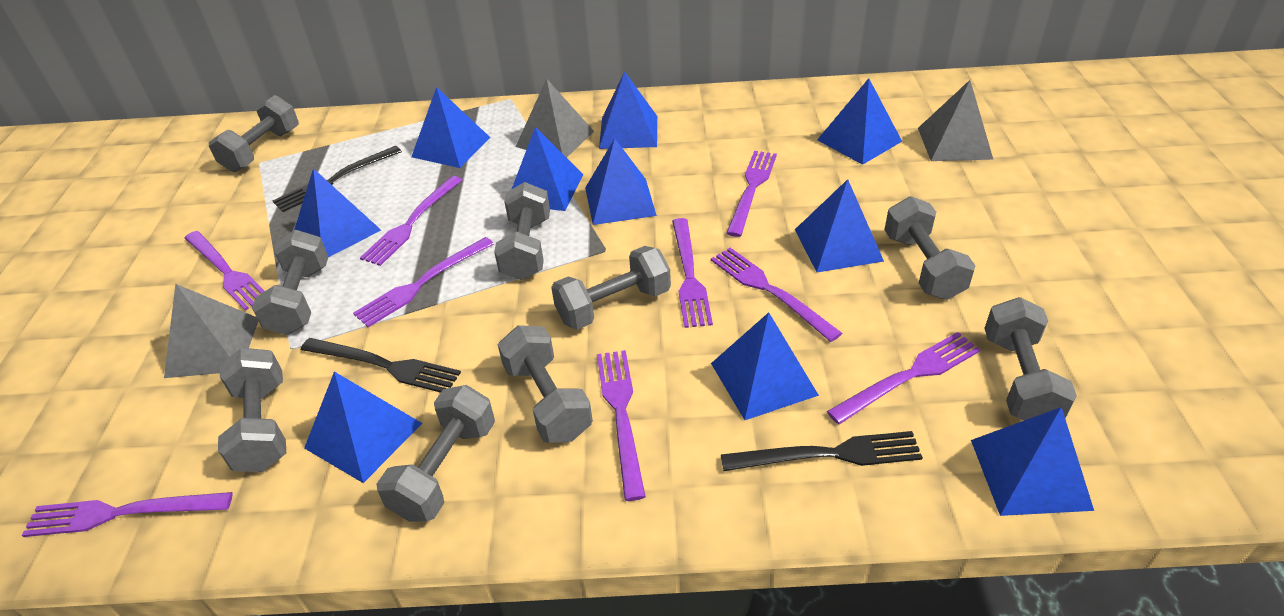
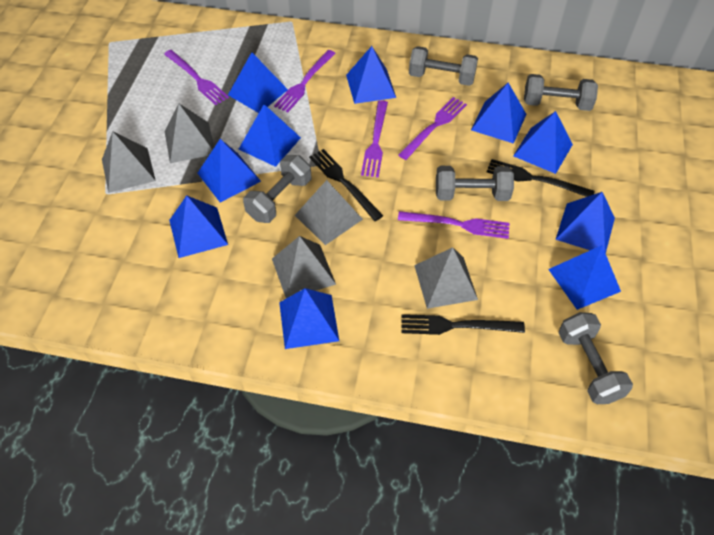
grey dumbbell: [209,95,299,172] [218,348,286,472] [252,230,328,335] [377,385,495,522] [494,182,550,280] [498,325,593,443] [551,246,671,330] [884,196,976,300] [984,297,1077,420] = 9 -> [243,155,311,223] [409,46,478,86] [436,166,514,201] [524,74,598,111] [558,312,633,404] = 5
grey pyramid: [164,284,258,378] [516,78,594,158] [918,80,994,161] = 3 -> [102,131,156,193] [165,103,214,163] [272,236,336,298] [295,180,363,245] [414,247,478,309] = 5
purple fork: [22,492,233,537] [184,231,265,311] [353,237,494,327] [360,176,462,266] [597,350,646,501] [672,218,713,328] [711,248,842,342] [726,151,777,237] [827,332,981,424] = 9 -> [164,50,229,105] [274,50,336,112] [361,100,388,177] [398,97,467,160] [398,211,510,239] = 5

